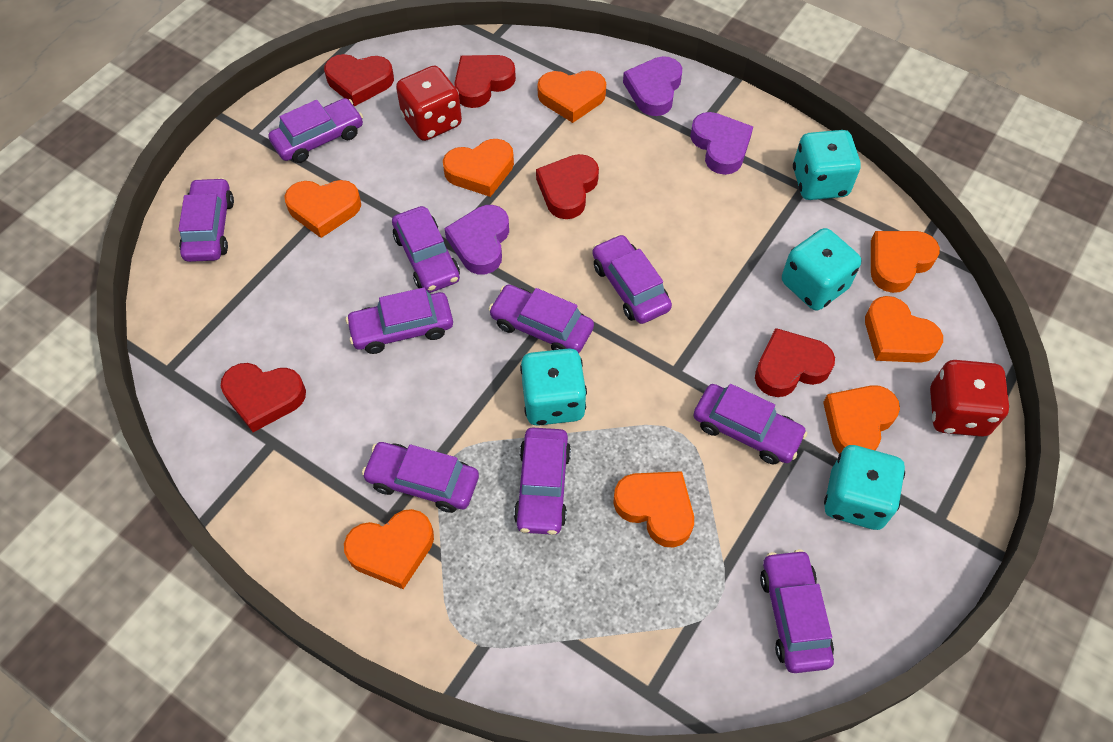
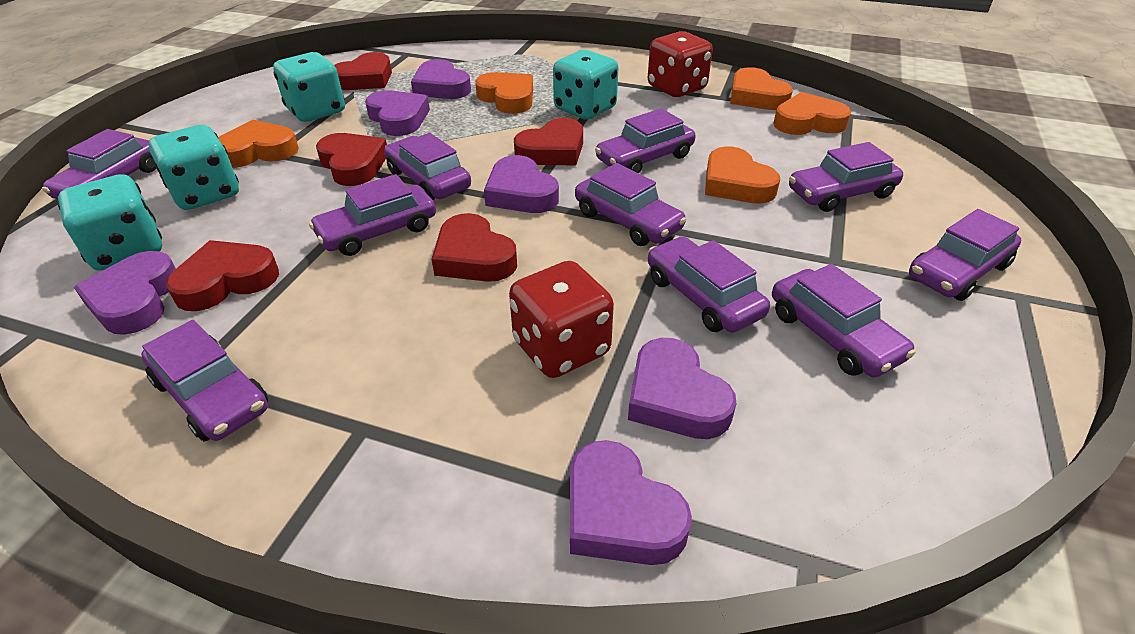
orange heart: [284,180,361,238] [344,509,434,589] [443,139,514,197] [538,71,606,123] [613,471,694,547] [823,385,900,454] [865,296,943,363] [871,231,940,293] = 8 -> [218,120,299,168] [475,72,533,114] [705,146,781,204] [730,67,793,110] [774,92,851,135] = 5
purple heart: [444,205,509,274] [623,56,682,116] [690,112,753,175] = 3 -> [74,251,176,335] [365,90,430,136] [411,59,471,99] [484,155,559,213] [570,440,692,565] [628,338,736,439] = 6

